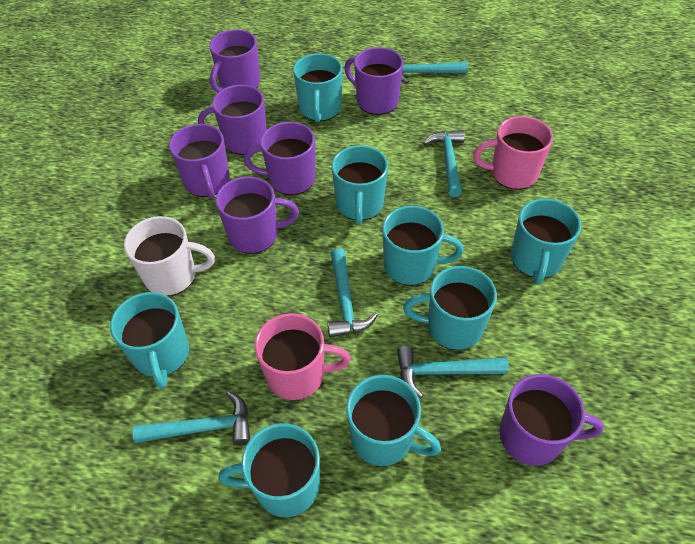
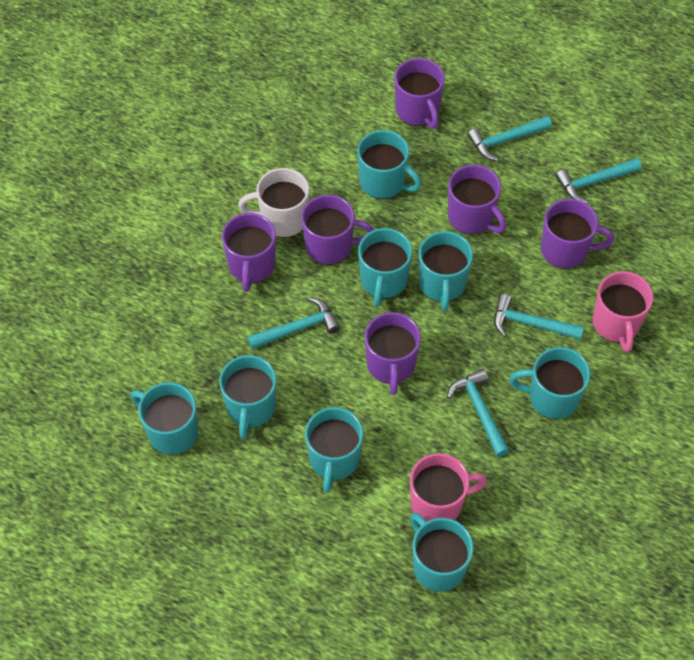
purple mug: [169,124,230,199] [198,85,267,155] [209,29,260,92] [216,176,299,254] [244,122,315,195] [344,47,403,115] [499,374,604,466] = 7 -> [222,213,276,292] [301,195,374,265] [365,312,421,395] [394,58,445,129] [448,165,506,234] [541,199,614,269] = 6

